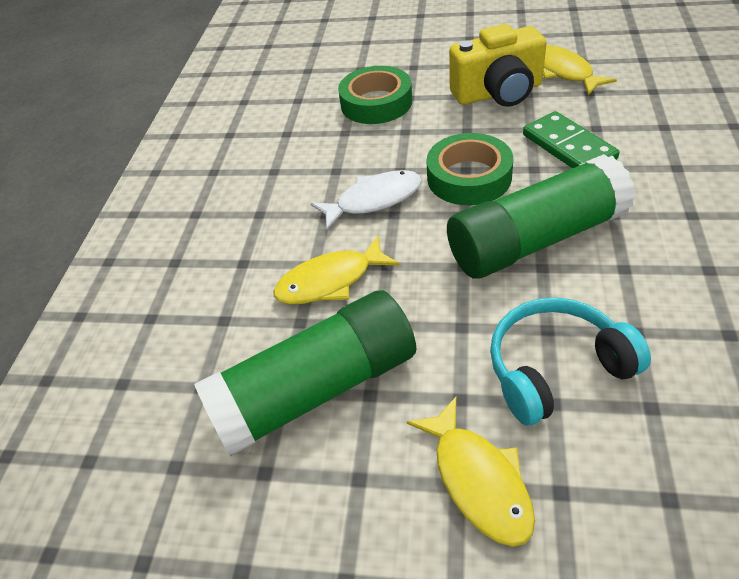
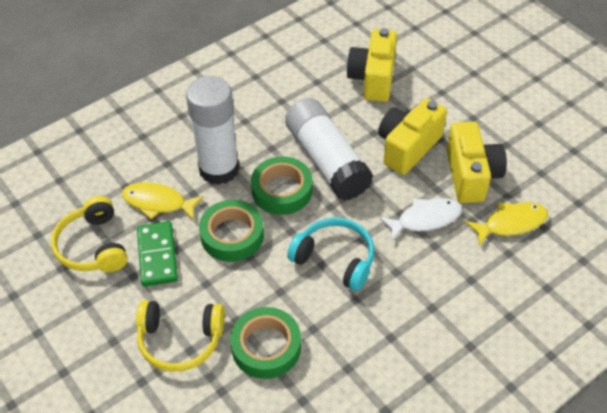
green glue stick: [194,290,416,456] [447,154,635,279] = 2 -> none = 0
green tape: [338,66,412,124] [427,133,513,205] = 2 -> [199,200,264,262] [230,307,301,379] [251,157,313,215] = 3
white glue stick: none = 0 -> [186,76,239,185] [285,98,373,201] = 2
yellow camera: [449,24,547,107] = 1 -> [347,28,397,102] [378,98,447,175] [446,122,507,203] = 3
yellow fish: [273,235,399,305] [407,397,535,547] [543,45,617,95] = 3 -> [122,182,204,221] [465,202,548,246] = 2
yellow headphones: none = 0 -> [51,196,128,272] [136,300,225,372] = 2

